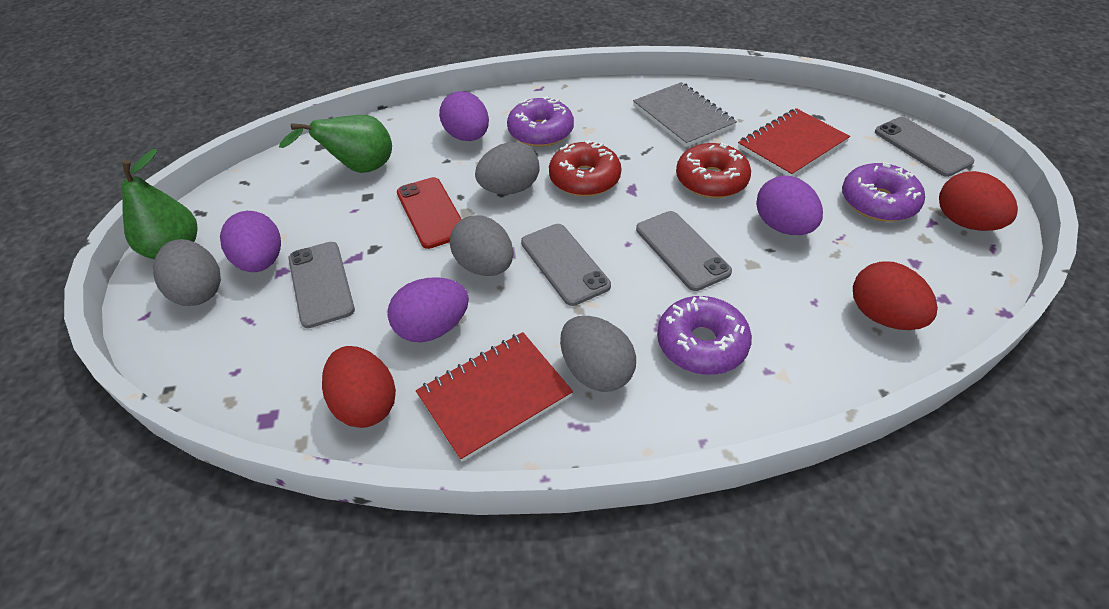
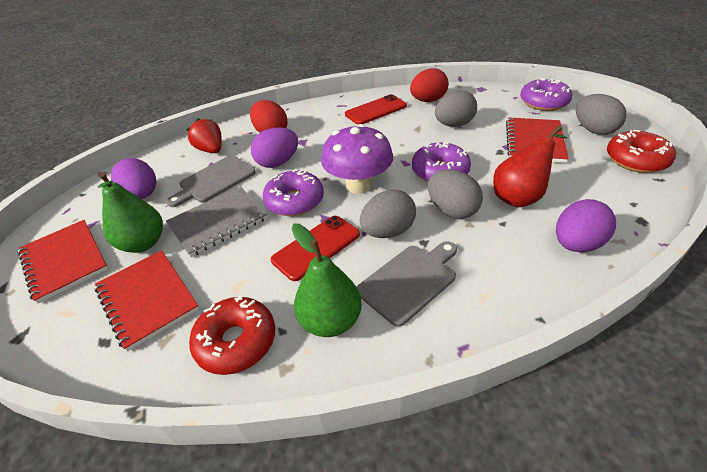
grey cutting board: none = 0 -> [166,155,256,207] [357,241,457,327] = 2
grey phone: [288,242,355,328] [521,224,611,306] [636,211,732,291] [875,117,974,177] = 4 -> none = 0
purple egg: [220,211,281,272] [388,277,469,342] [439,91,489,141] [756,176,823,235] = 4 -> [111,158,157,199] [251,127,298,168] [556,199,617,253] = 3
purple mushroom: none = 0 -> [321,124,393,194] = 1
red egg: [322,346,396,428] [853,261,938,330] [939,171,1018,231] = 3 -> [250,100,288,133] [410,68,448,102] = 2
red notebook: [416,332,573,462] [738,108,850,176] = 2 -> [18,220,108,303] [95,250,199,351] [506,117,569,163] = 3
red pear: none = 0 -> [493,125,568,207] = 1
red phone: [397,177,462,249] = 1 -> [271,216,360,281] [345,94,407,125] = 2
red strawberry: none = 0 -> [186,118,222,153] = 1

